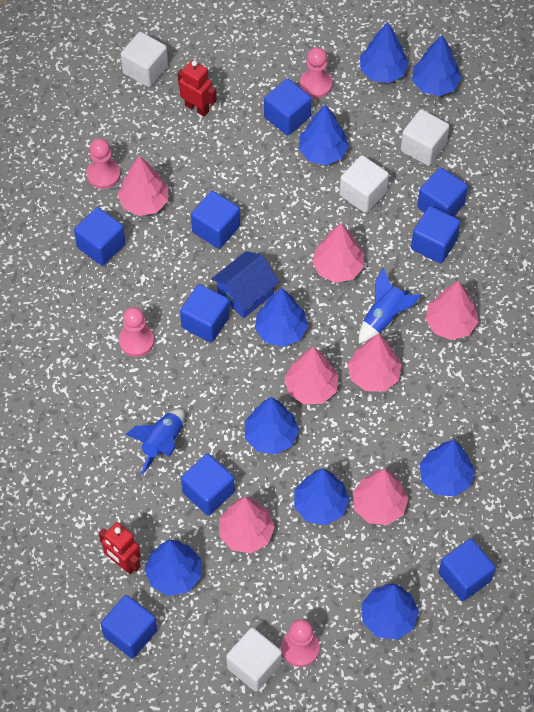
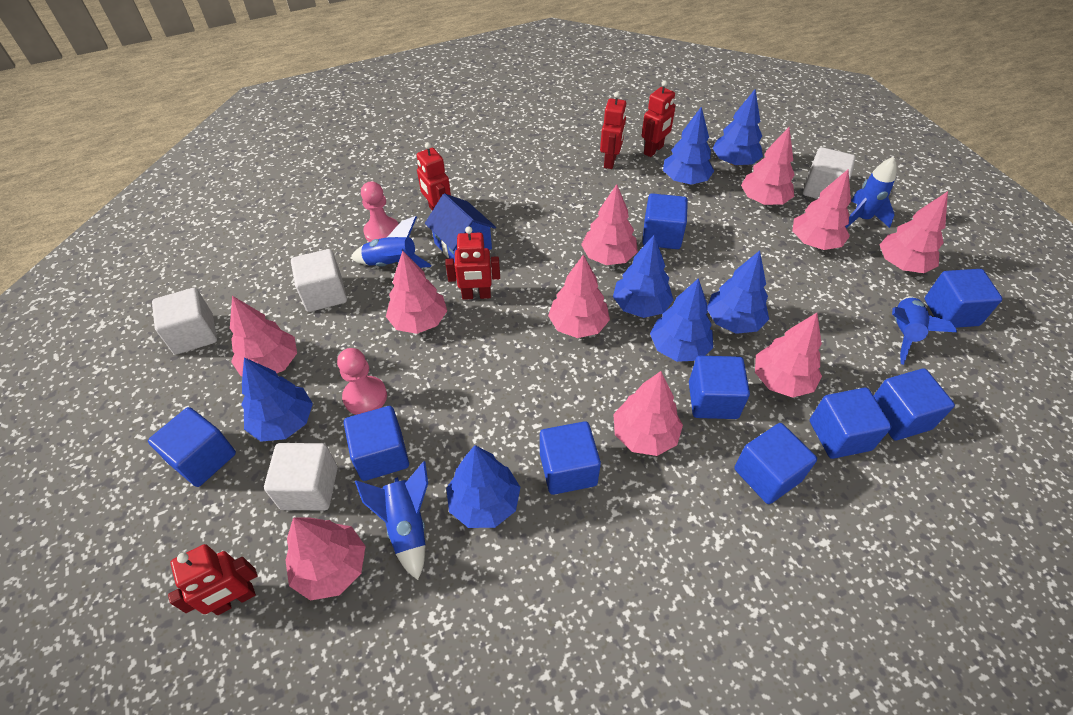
blue rocket: [125,409,185,474] [359,268,422,344] = 2 -> [351,216,431,268] [355,461,428,580] [845,157,897,228] [892,296,957,365] = 4
blue tree: [145,540,201,596] [245,397,299,455] [255,288,308,347] [294,468,350,525] [299,104,349,165] [360,22,409,83] [362,583,419,640] [412,35,462,96] [420,440,475,497] = 9 -> [241,357,313,442] [446,445,520,528] [613,235,674,318] [650,278,713,362] [663,106,714,185] [707,250,769,334] [712,89,763,166] = 7
pink pawn: [87,138,120,189] [119,307,154,357] [281,619,320,667] [300,47,333,98] = 4 -> [337,348,387,415] [361,181,398,242] = 2
pink tree: [118,155,168,216] [219,497,275,553] [285,347,339,405] [312,223,364,283] [348,334,402,392] [353,469,408,525] [425,281,479,340] = 7 -> [230,296,297,376] [285,517,366,601] [386,251,447,334] [548,255,610,338] [581,184,638,265] [613,371,683,456] [741,127,795,205] [755,313,822,398] [792,170,851,250] [880,191,948,273] = 10
red robot: [99,522,141,574] [178,60,217,117] = 2 -> [168,544,257,615] [417,142,451,211] [445,226,500,300] [600,92,627,169] [642,80,676,157] = 5

